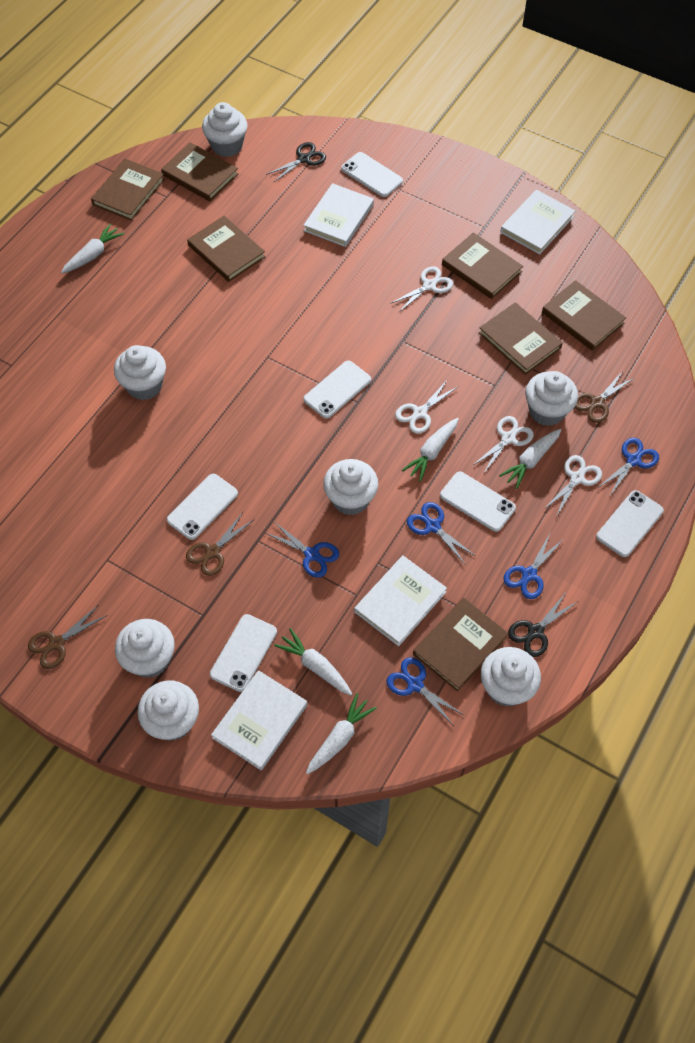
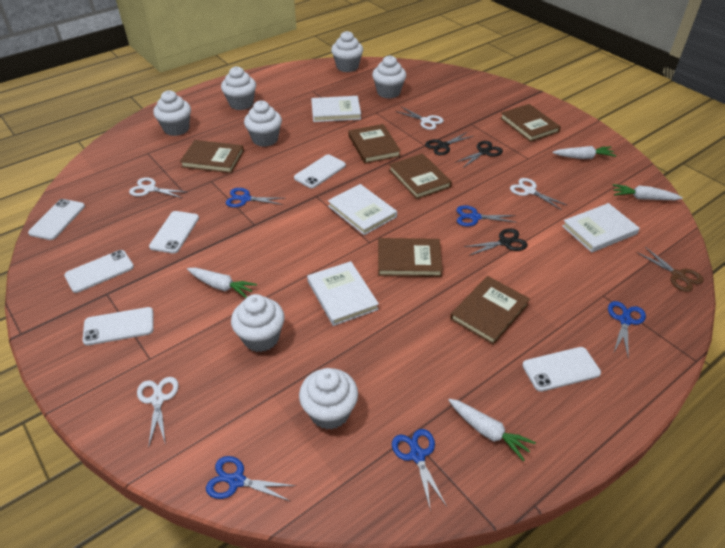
black scissors: [266,142,326,182] [508,594,577,657] = 2 -> [425,132,473,155] [455,141,503,168] [464,228,528,256] = 3
brown book: [91,159,165,221] [161,142,238,201] [187,216,266,282] [413,598,509,692] [442,232,523,299] [479,302,563,375] [542,280,626,351] = 7 -> [180,140,244,173] [348,124,401,164] [378,238,443,277] [389,154,452,199] [450,276,530,345] [500,104,561,142] = 6
brown scissors: [28,605,107,669] [186,512,253,576] [574,371,634,423] = 3 -> [637,247,704,292] = 1
white carrot: [61,224,124,273] [274,628,352,695] [306,693,377,774] [402,418,459,482] [499,429,561,489] = 5 -> [187,268,257,298] [449,399,536,461] [553,146,616,159] [612,184,683,200] = 4

